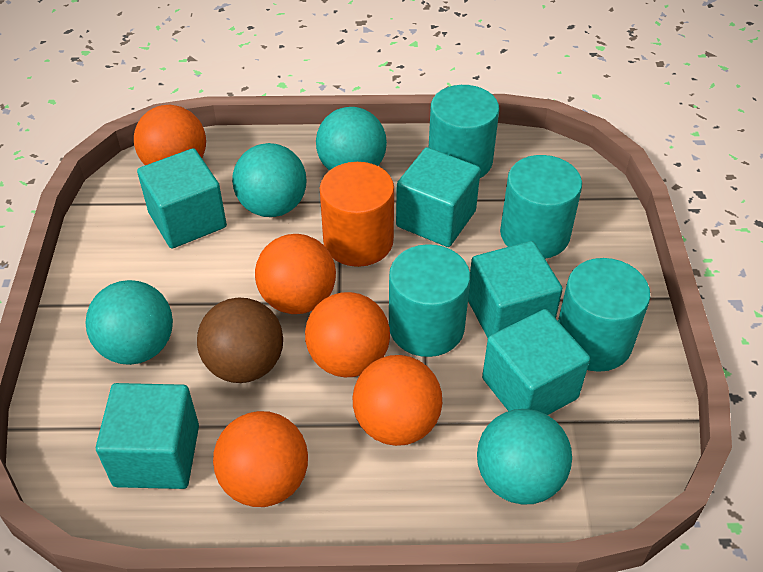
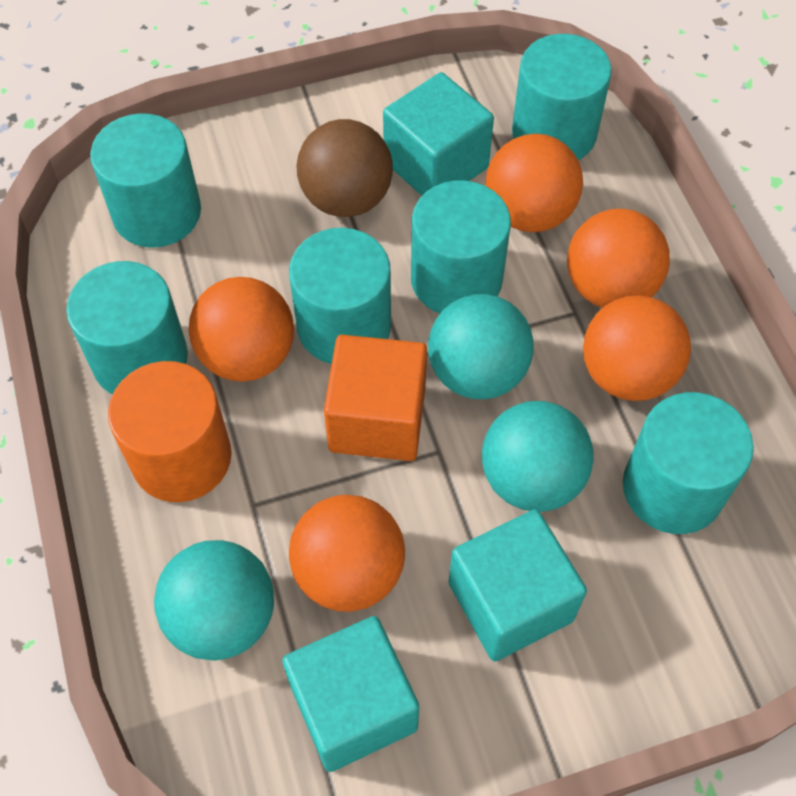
orange cube: none = 0 -> [324,335,427,461] = 1
turquoise ball: [85,280,173,365] [232,143,307,217] [316,107,387,171] [477,409,572,505] = 4 -> [154,540,274,661] [428,294,533,399] [482,401,594,512] = 3
turquoise cube: [96,383,199,489] [137,148,227,249] [396,147,481,247] [468,241,563,338] [482,309,590,415] = 5 -> [282,616,419,772] [383,72,494,196] [449,509,587,661] = 3
turquoise cylinder: [389,244,470,357] [429,85,499,178] [500,155,582,259] [558,258,650,372] = 4 -> [66,261,188,394] [90,113,201,248] [289,228,391,364] [411,180,511,313] [512,34,612,160] [623,392,754,534] = 6

